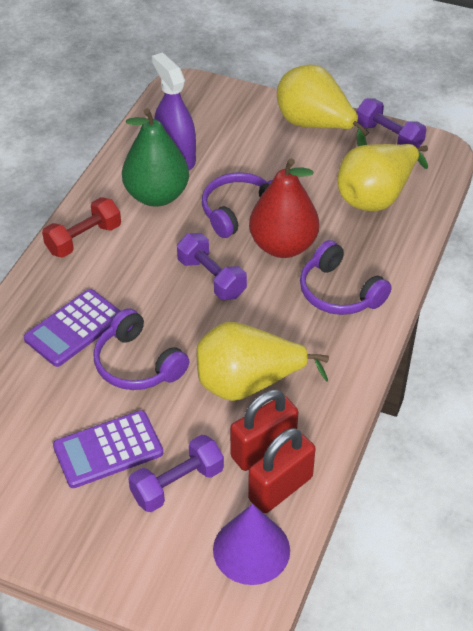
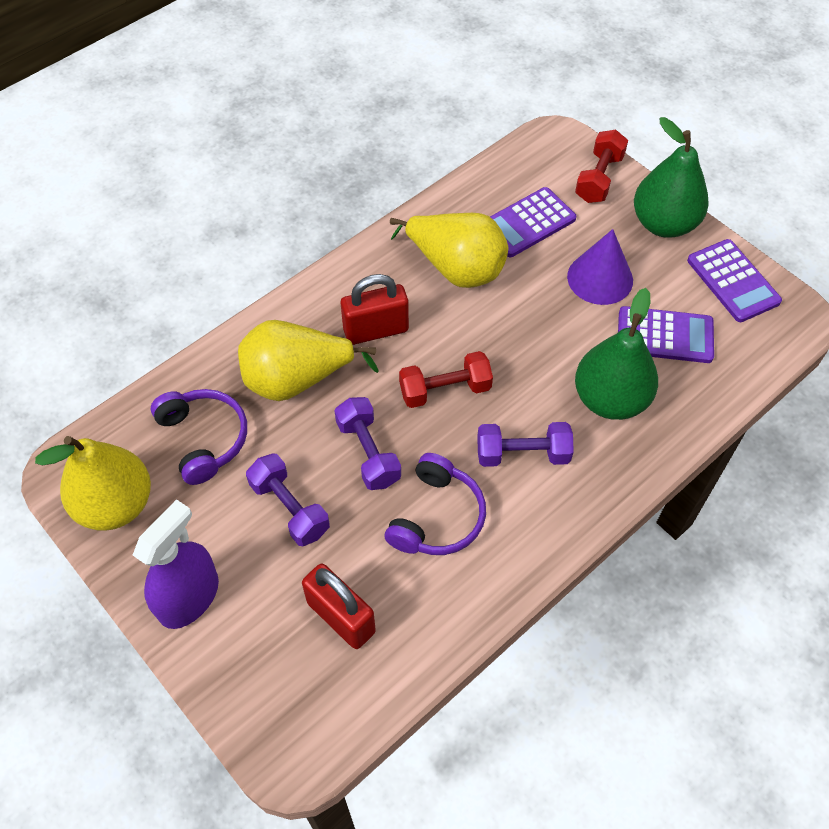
green pear: [122,108,189,207] = 1 -> [575,288,658,420] [634,117,709,238] = 2
purple calculator: [24,289,121,367] [53,410,163,488] = 2 -> [490,187,576,257] [618,306,714,363] [687,239,782,322] = 3
purple headphones: [94,308,189,390] [202,173,273,238] [300,240,392,315] = 3 -> [151,389,247,485] [385,453,486,555] = 2
red dumbbell: [42,197,121,258] = 1 -> [399,351,493,408] [575,130,628,203] = 2
red pear: [249,158,319,258] = 1 -> none = 0

